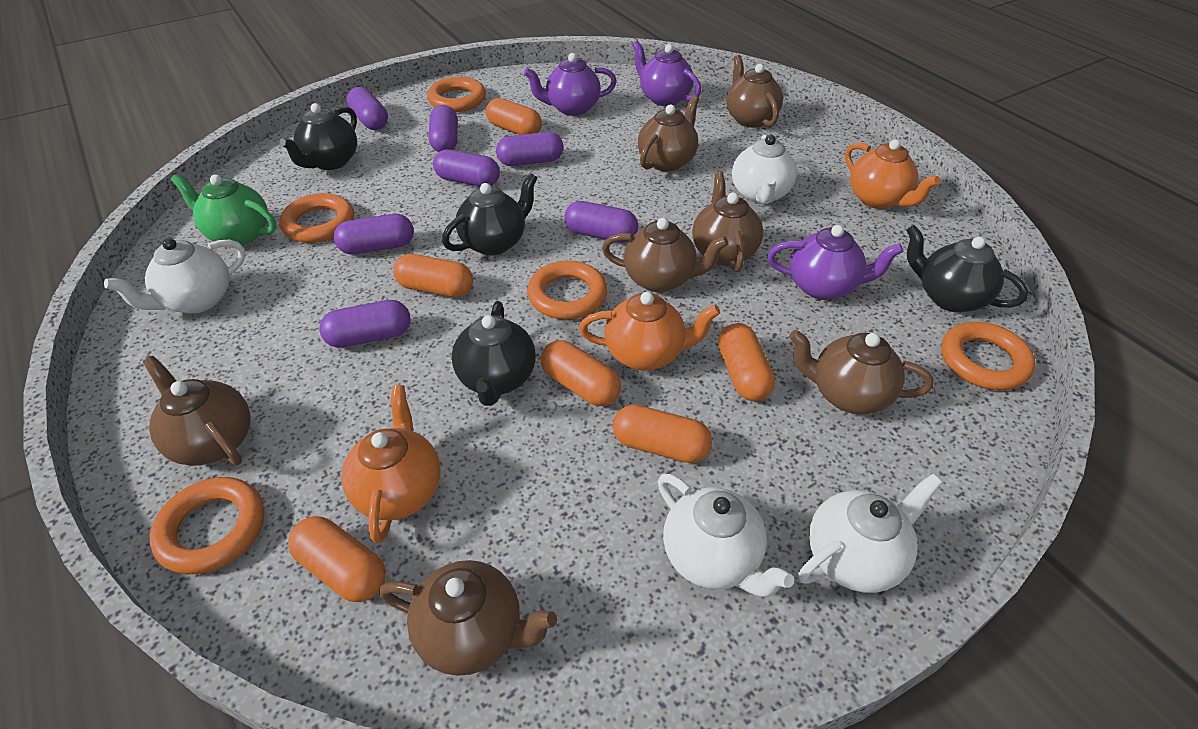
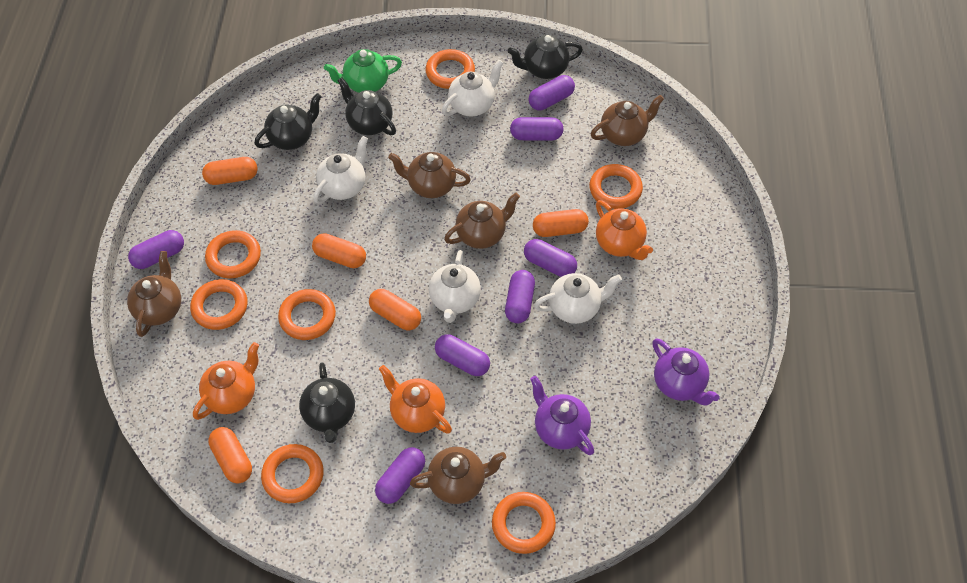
brown teapot: [143,356,251,466] [379,560,557,676] [602,218,728,292] [638,96,699,172] [692,172,763,272] [726,55,783,128] [789,330,934,414] = 7 -> [127,251,181,337] [388,152,471,198] [410,447,506,504] [444,193,520,249] [591,95,664,146] = 5
orange capsule: [288,516,386,602] [393,254,473,297] [486,98,542,135] [541,340,621,406] [613,405,712,463] [718,323,775,401] = 6 -> [202,157,258,185] [208,427,252,483] [312,233,366,268] [369,289,421,331] [533,209,589,237] = 5
orange ring: [150,477,264,574] [279,193,354,243] [427,77,486,112] [527,260,607,319] [941,322,1036,390] = 5 -> [190,279,248,330] [205,230,261,278] [261,444,324,503] [278,289,336,340] [425,49,475,89] [492,492,556,554] [589,164,643,209] = 7
purple teapot: [524,53,617,116] [632,41,701,106] [768,225,904,300] = 3 -> [530,376,594,455] [652,338,719,406] = 2

